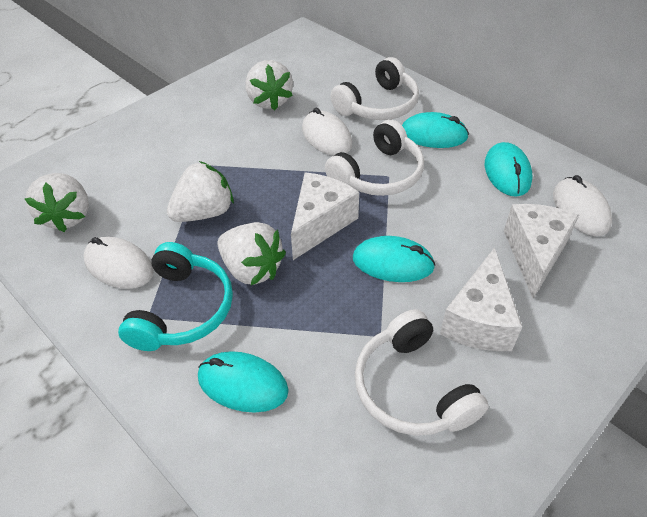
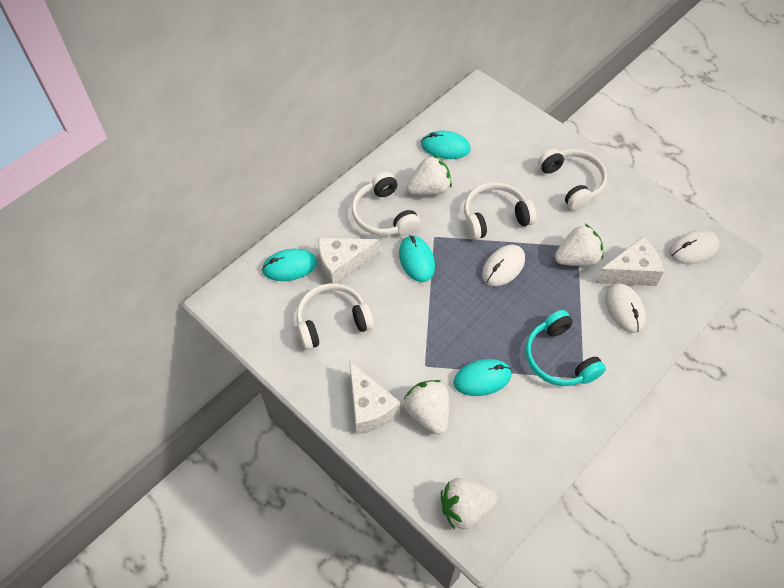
white headphones: [325,119,424,196] [330,57,419,120] [355,309,489,436] = 3 -> [296,283,374,350] [352,172,420,236] [464,182,537,240] [538,149,607,210] = 4

